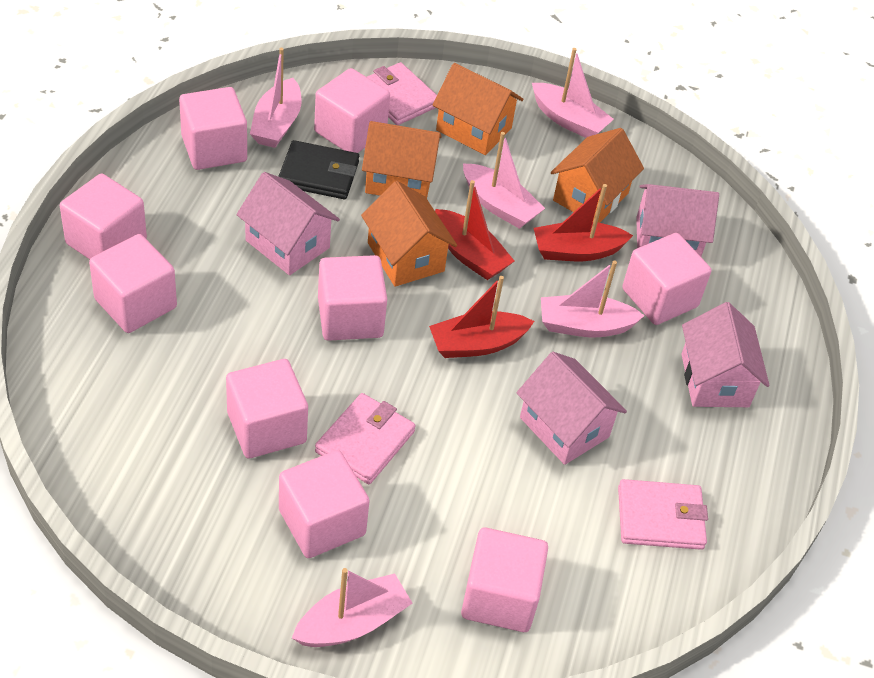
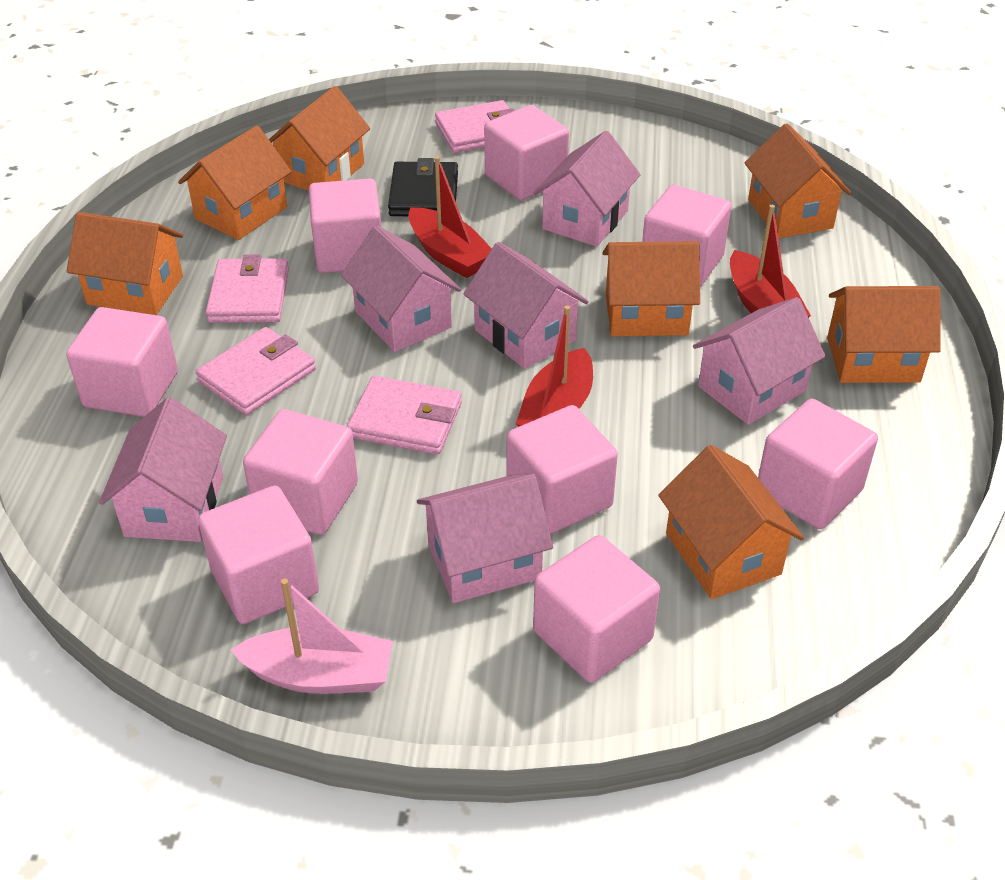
orange house: [361,181,457,287] [362,121,442,198] [433,63,523,155] [551,128,644,223] = 4 -> [67,212,183,315] [178,126,292,240] [269,86,370,191] [603,241,700,336] [658,445,804,599] [744,123,851,238] [827,286,941,383] = 7
pink boat: [250,48,302,148] [292,568,413,647] [463,132,545,229] [532,48,614,138] [541,261,645,337] = 5 -> [230,578,393,694] = 1
pink house: [236,172,340,275] [516,352,627,465] [636,184,719,256] [681,302,770,407] = 4 -> [99,397,227,542] [341,225,461,352] [417,474,553,603] [463,242,589,369] [534,131,640,247] [693,297,826,425] = 6
pink wallet: [315,393,416,484] [367,62,437,125] [618,479,708,550] = 3 -> [196,327,316,415] [206,254,289,323] [347,376,462,455] [435,100,515,153] = 4

